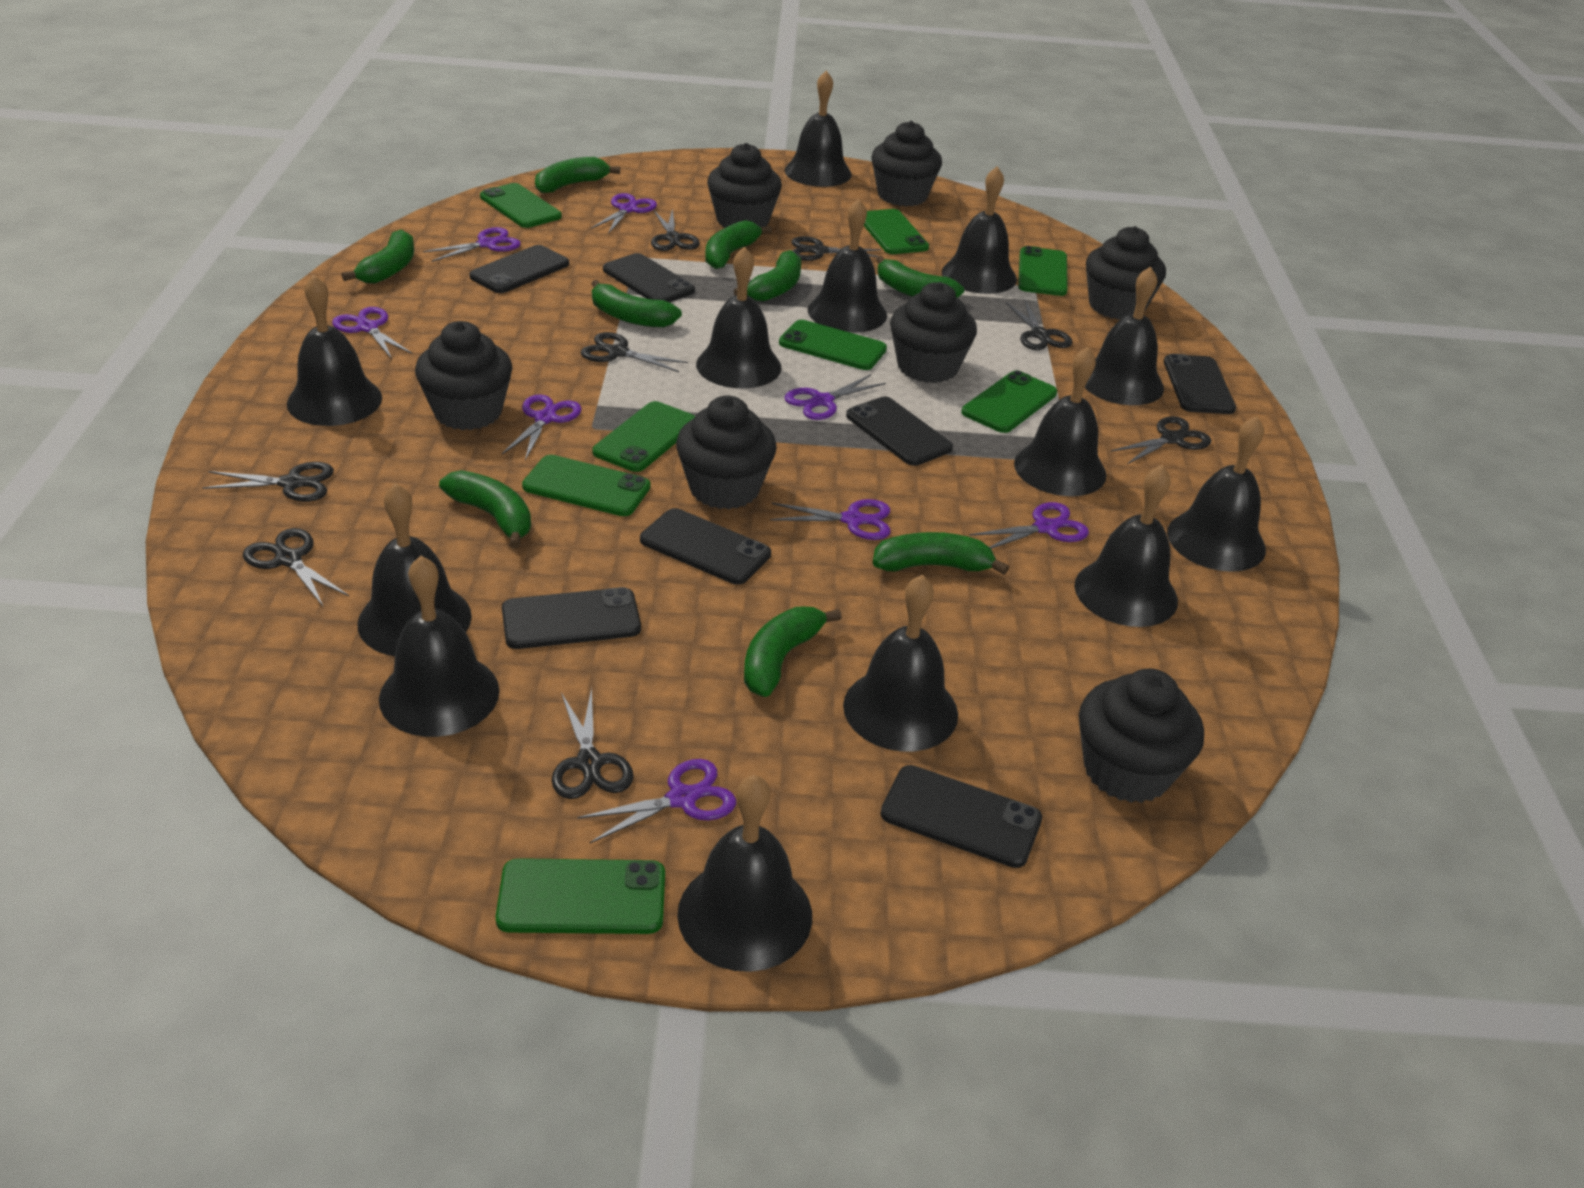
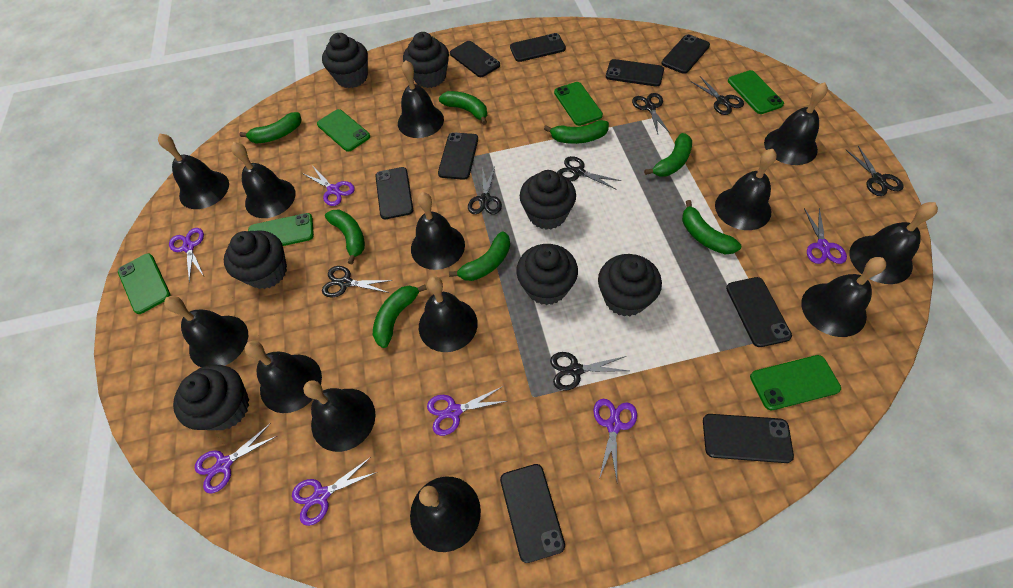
black phone: [469,245,569,293] [502,587,641,649] [603,253,695,302] [640,508,771,585] [846,397,953,466] [881,765,1042,868] [1164,354,1236,414] = 7 -> [375,167,413,219] [438,132,478,180] [450,41,500,77] [500,464,565,563] [510,33,566,62] [606,59,664,87] [662,34,710,74] [703,414,794,463] [726,277,792,347] = 9
black scissors: [202,462,334,502] [243,528,349,606] [552,688,634,799] [581,332,688,372] [651,209,700,251] [791,236,881,261] [1006,300,1072,350] [1111,416,1211,464] = 8 -> [322,266,393,297] [468,167,502,214] [550,352,629,391] [557,156,622,190] [632,93,670,134] [692,76,744,115] [846,146,904,196] = 7
green banana: [342,230,414,284] [439,470,531,548] [535,157,620,193] [591,280,682,328] [705,220,772,269] [734,250,801,302] [744,607,842,697] [873,532,1009,575] [876,256,964,298] = 9 -> [239,112,302,144] [325,210,365,264] [373,285,427,348] [439,91,487,125] [449,231,510,281] [544,120,609,144] [644,133,692,177] [682,200,741,254] = 8
green phone: [480,183,562,228] [496,858,665,934] [522,455,650,516] [593,401,695,472] [779,320,887,370] [864,209,929,254] [962,370,1057,433] [1018,246,1068,296] = 8 -> [118,253,170,314] [248,213,314,246] [317,109,370,152] [554,82,603,126] [728,70,784,114] [750,355,841,410] = 6
purple scissors: [332,307,413,359] [423,227,521,262] [502,394,581,460] [577,759,736,843] [591,193,657,234] [770,499,891,540] [784,374,886,420] [969,502,1089,549] = 8 -> [169,228,204,282] [195,423,277,493] [292,457,377,526] [302,167,355,206] [427,386,507,436] [593,399,637,480] [804,207,847,264] = 7

